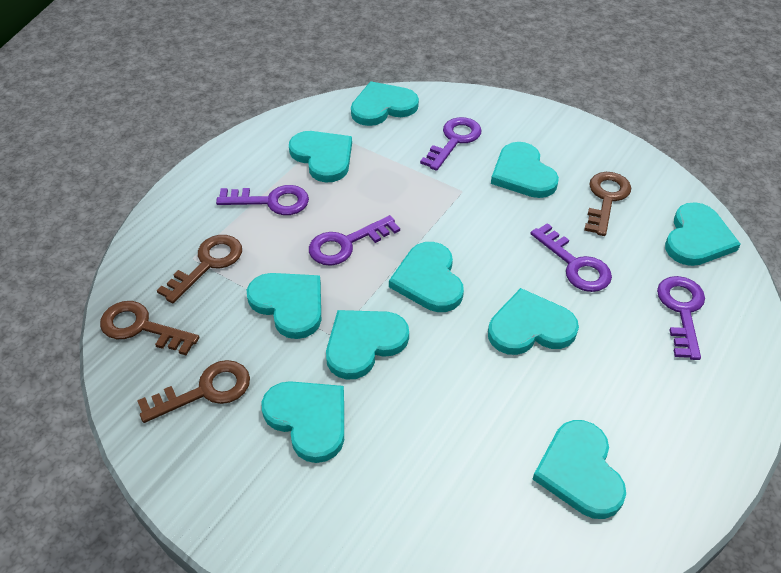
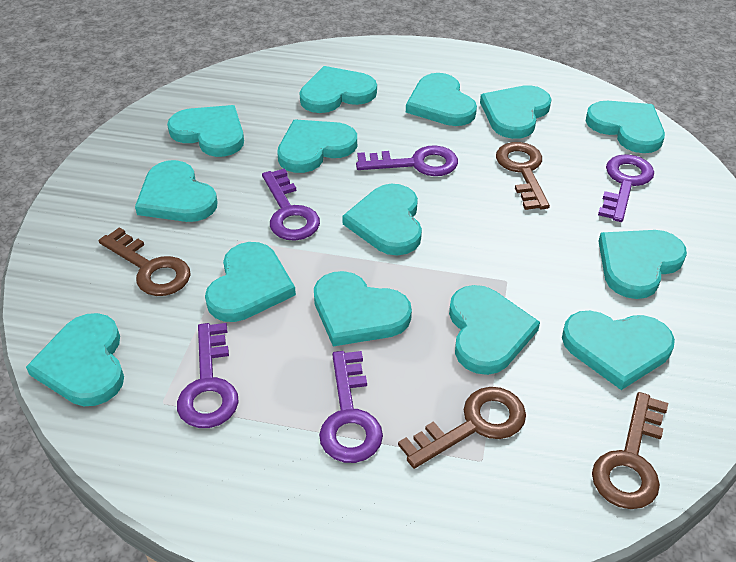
turquoise heart: [247,273,321,339] [261,381,344,463] [289,131,352,183] [326,310,409,380] [351,81,419,126] [389,242,464,312] [488,288,579,355] [491,142,559,198] [533,420,626,519] [665,202,741,266] = 10 -> [26,313,124,406] [135,160,218,222] [167,105,244,157] [205,242,296,322] [277,120,357,173] [299,66,377,113] [314,271,412,346] [342,184,422,255] [406,73,477,126] [449,285,540,375] [480,85,552,139] [562,311,675,390] [586,101,665,153] [599,230,687,299] = 14

